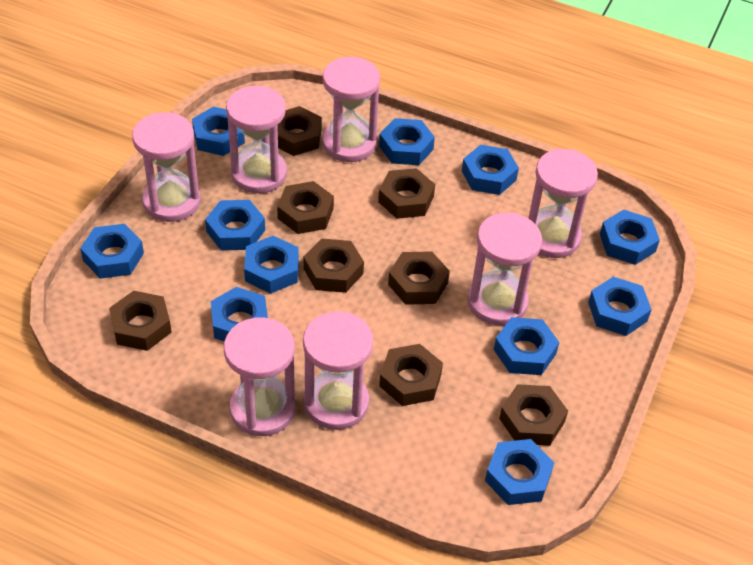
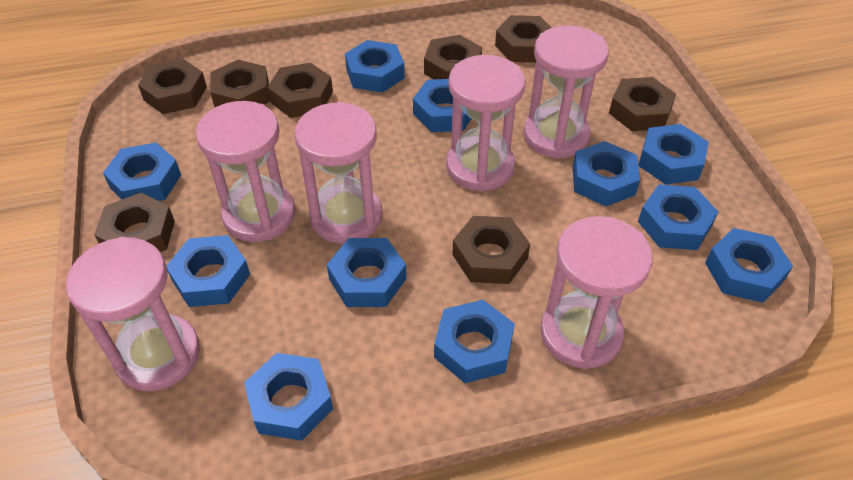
pink hourglass: [132,112,201,222] [224,317,296,436] [226,86,287,193] [303,311,373,430] [322,57,380,162] [467,213,542,325] [528,149,598,258] = 7 -> [66,237,200,391] [196,101,295,242] [295,102,382,244] [446,55,526,192] [523,25,609,159] [540,216,653,369] = 6

